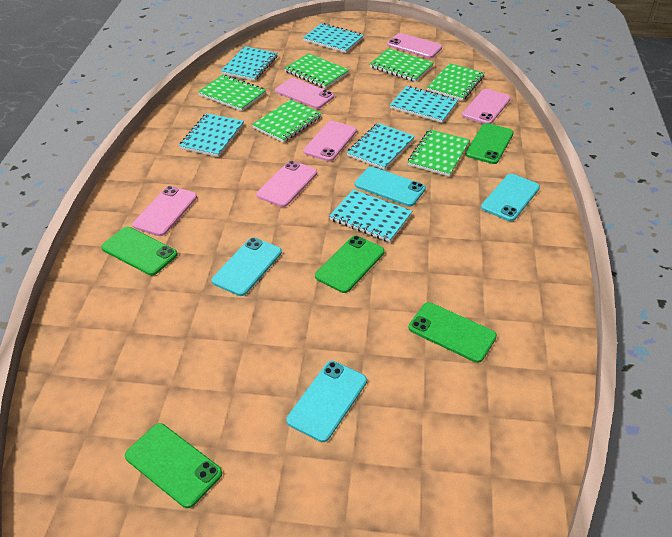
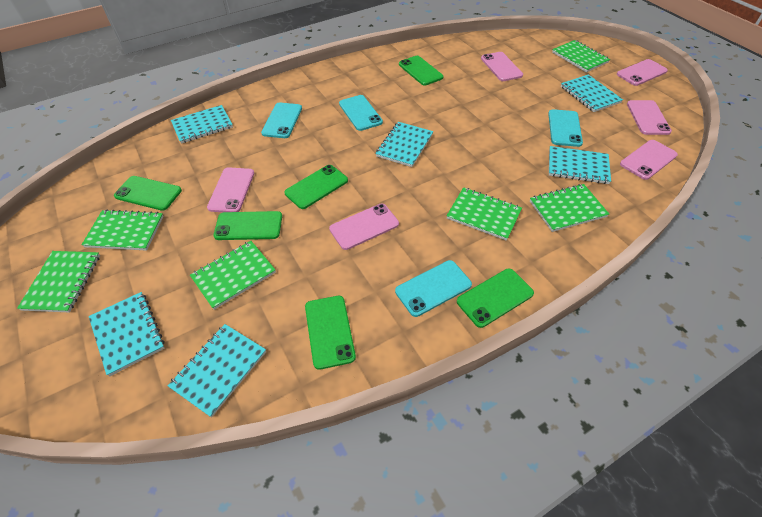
green phone: [101,227,178,275] [125,423,222,508] [315,236,385,293] [409,302,497,363] [466,123,514,164] = 5 -> [114,176,182,211] [214,211,282,240] [284,165,348,209] [305,296,356,370] [399,56,444,86] [457,269,534,328] = 6

